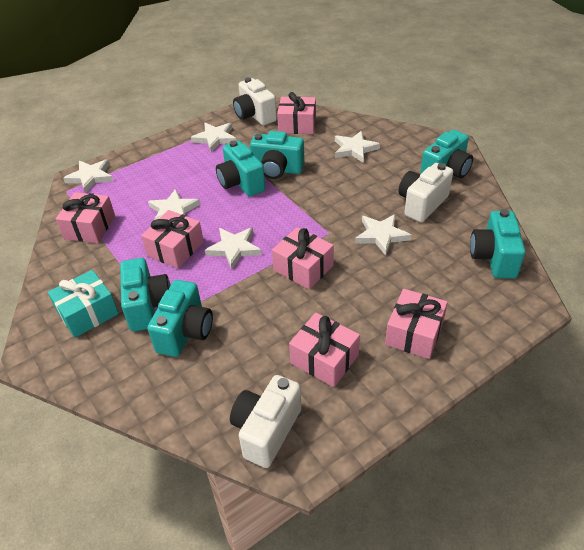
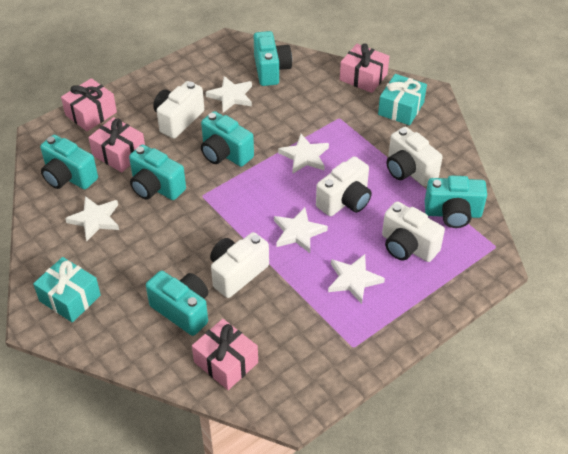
pink gift: [56,192,115,243] [141,210,204,269] [272,227,334,290] [277,92,316,134] [289,313,360,387] [385,289,448,359] = 6 -> [61,78,117,131] [88,117,145,172] [192,319,258,390] [340,43,389,93] = 4
turquoise gift: [48,270,119,338] = 1 -> [33,257,101,323] [378,74,427,125] = 2
white camera: [230,375,302,468] [233,77,277,125] [398,163,453,222] = 3 -> [153,81,204,139] [210,232,269,298] [316,156,372,216] [382,201,445,262] [387,127,442,186] = 5
white star: [63,159,113,193] [148,189,200,221] [191,123,236,152] [205,227,262,269] [335,131,380,163] [355,214,411,256] = 6 -> [65,196,119,241] [206,76,252,113] [274,207,328,253] [278,134,329,173] [328,254,385,304] = 5

